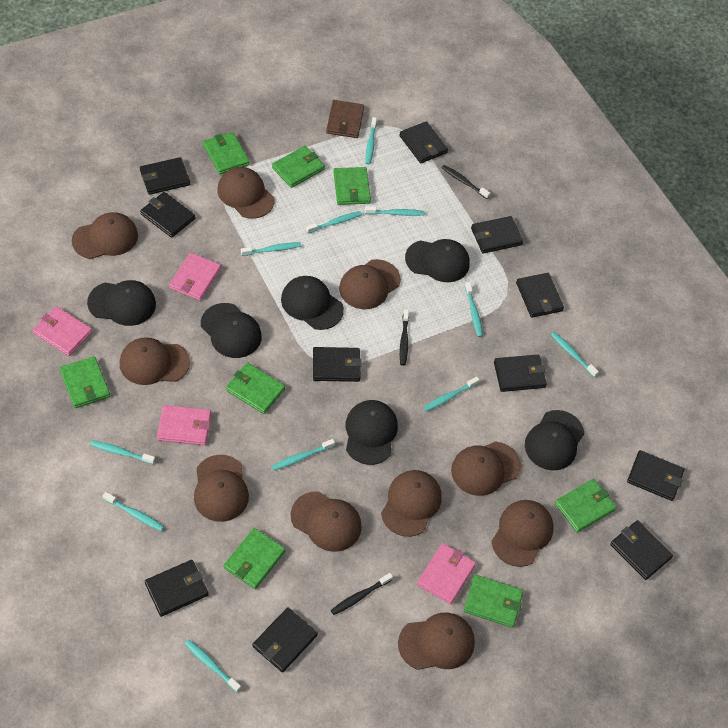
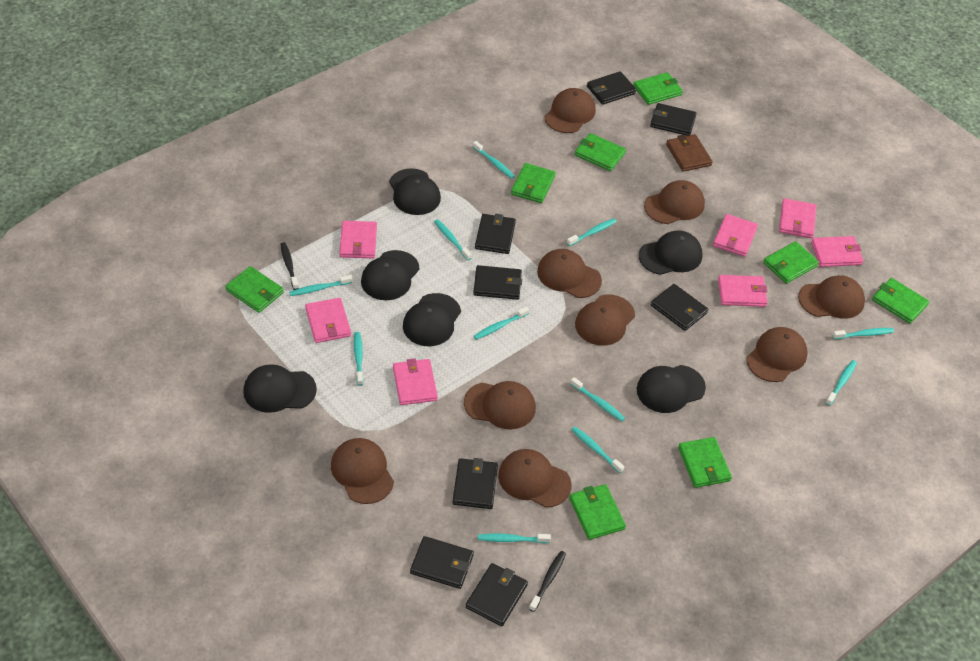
black toothbrush: [331,573,393,615] [400,309,409,366] [442,165,490,199] = 3 -> [281,242,299,290] [529,551,566,612] = 2
black wallet: [140,157,190,195] [140,192,195,238] [145,560,209,617] [252,607,318,673] [313,347,362,382] [399,121,448,163] [471,216,523,254] [494,355,547,392] [516,273,564,318] [610,520,673,580] [627,450,685,501] = 11 -> [410,536,474,589] [453,458,498,509] [466,563,528,626] [473,265,522,300] [475,214,516,254] [587,71,637,105] [650,103,697,136] [651,284,708,331] = 8
brown cap: [72,212,138,259] [120,337,190,385] [194,455,249,522] [217,167,275,219] [290,491,362,552] [339,259,401,309] [381,470,442,537] [398,613,475,670] [451,441,521,496] [492,500,554,567] = 10 -> [331,438,394,504] [464,381,536,429] [498,449,572,508] [537,249,602,298] [544,88,596,133] [575,295,635,346] [644,180,705,224] [747,327,808,382] [798,275,865,319] = 9
pink wallet: [32,306,92,356] [157,405,211,445] [169,253,221,301] [417,543,476,605] = 4 -> [305,298,351,343] [339,221,377,258] [393,358,438,405] [713,214,758,257] [718,275,768,307] [779,198,816,238] [811,236,863,267] = 7

